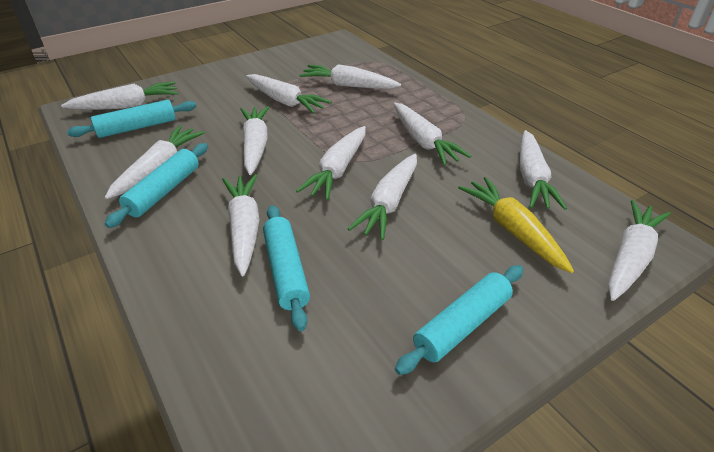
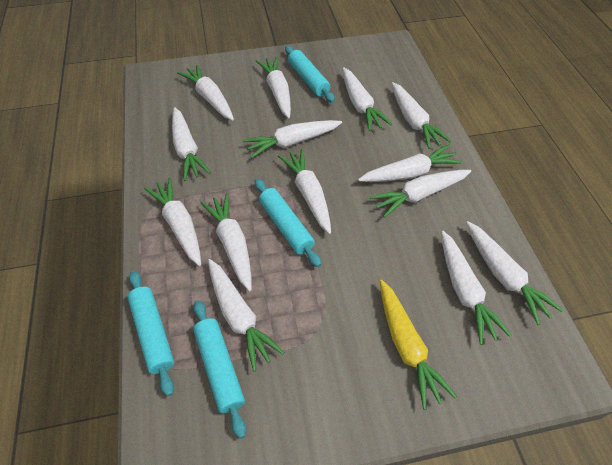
white carrot: [61,81,178,110] [105,125,205,199] [222,174,259,276] [240,106,269,175] [246,74,332,114] [296,126,366,200] [299,64,401,89] [348,154,417,240] [394,103,471,166] [520,130,567,210] [608,200,671,301] = 11 -> [144,177,201,266] [172,107,211,181] [177,64,234,121] [200,193,252,292] [208,259,285,371] [243,120,342,158] [256,56,291,118] [278,149,331,234] [342,67,392,131] [358,145,462,182] [370,170,471,218] [392,82,451,149] [441,231,512,345] [466,221,563,325] = 14

